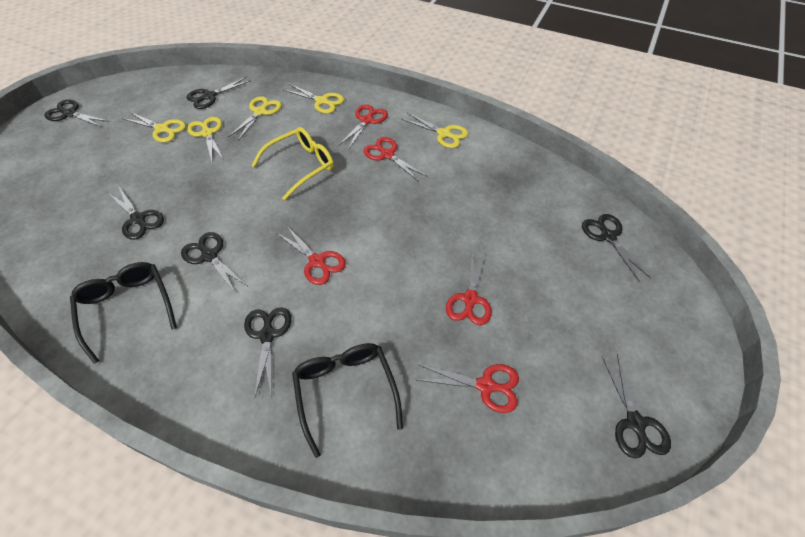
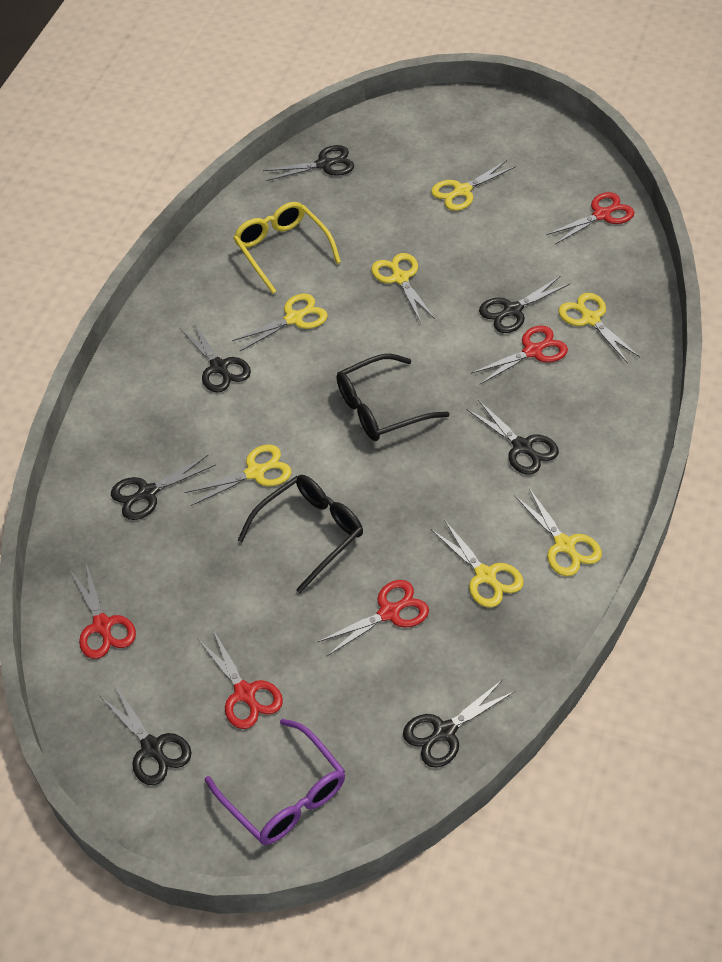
purple glasses: none = 0 -> [205,718,345,845] = 1
yellow scissors: [122,112,186,142] [187,117,223,161] [228,96,282,140] [284,84,344,114] [402,113,468,148] = 5 -> [184,445,291,506] [232,294,328,351] [371,253,435,323] [431,160,516,211] [431,520,524,608] [515,488,602,576] [558,293,640,363] = 7

